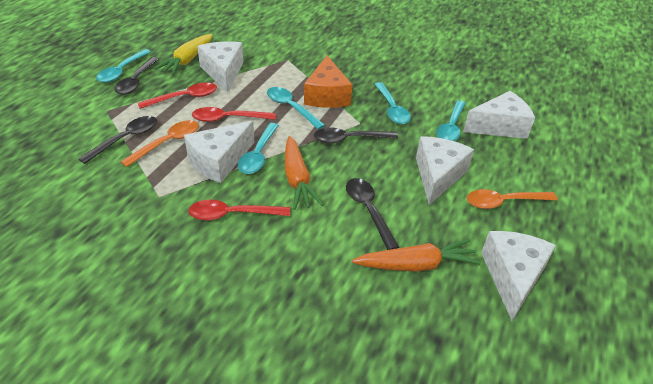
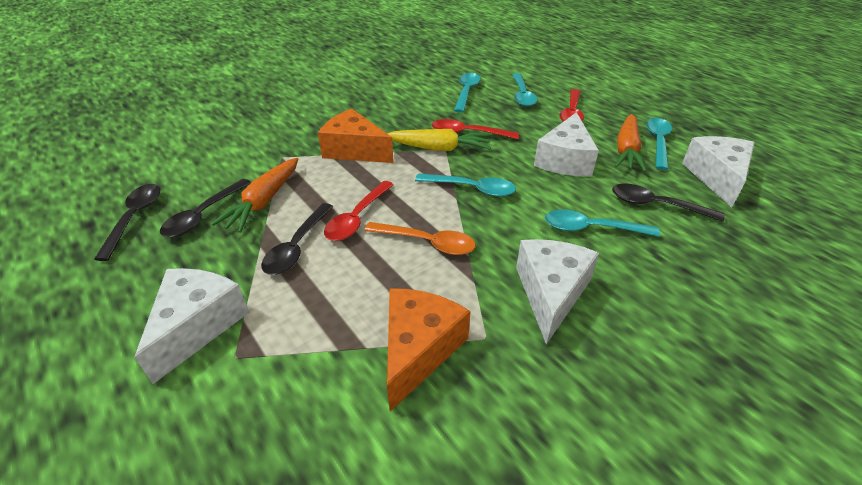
orange cheese: [304,56,352,108] = 1 -> [318,109,394,163] [387,288,471,411] = 2
orange spoon: [120,120,199,167] [467,189,558,209] = 2 -> [364,222,476,255] = 1
white cheese: [184,121,255,183] [197,42,243,93] [416,136,474,205] [463,91,535,139] [481,231,556,321] = 5 -> [134,268,249,384] [516,239,599,344] [534,112,599,176] [682,136,755,208] = 4

